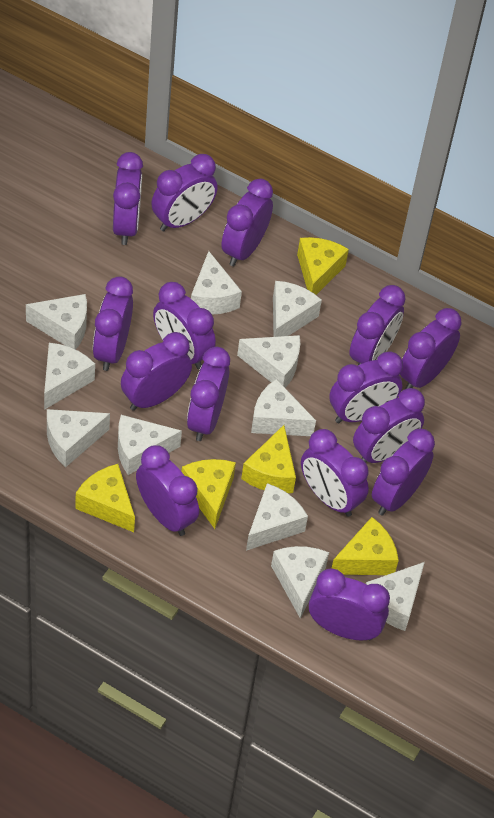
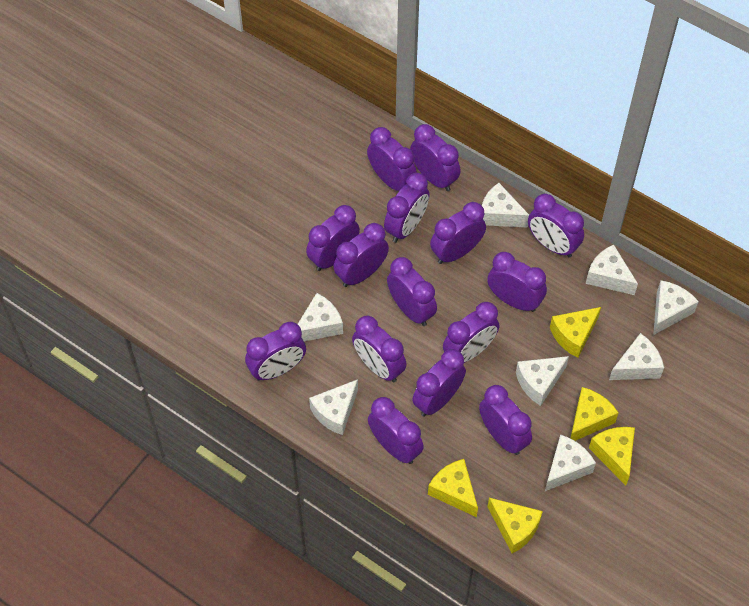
white cheese: [26,294,87,349] [44,343,95,410] [47,409,110,467] [118,415,182,475] [191,251,242,315] [237,335,300,388] [246,483,308,551] [251,379,316,436] [271,546,329,618] [273,281,322,337] [366,562,425,631] = 11 -> [298,293,343,341] [309,379,358,435] [482,183,529,228] [516,356,569,406] [545,434,596,491] [586,244,638,295] [609,333,664,380] [653,280,699,335] = 8

